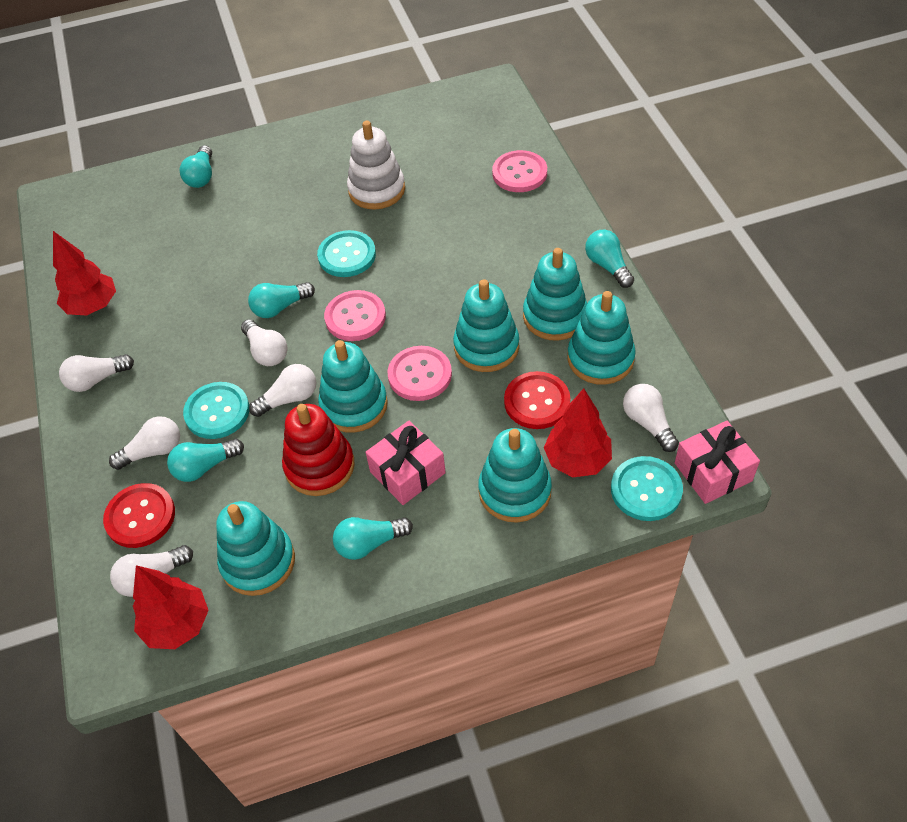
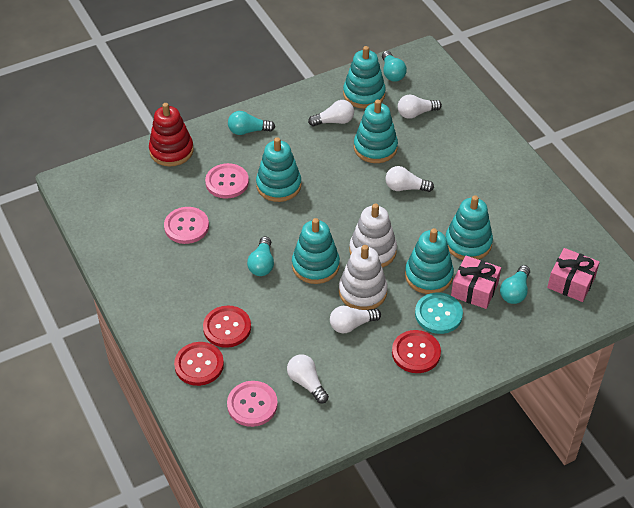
red button: [103,483,175,548] [504,371,570,429] = 2 -> [174,342,224,386] [203,305,251,348] [392,330,441,373] = 3
red tree: [53,231,116,316] [133,565,209,649] [544,388,612,477] = 3 -> none = 0
turquoise button: [183,382,249,439] [317,230,376,277] [611,456,683,521] = 3 -> [415,293,463,334] = 1
turquoise light bulb: [167,439,244,482] [180,145,212,188] [248,282,315,318] [333,517,413,560] [585,230,634,288] = 5 -> [228,111,275,135] [247,236,274,276] [382,51,407,82] [500,265,530,304] = 4
white light bulb: [59,354,134,392] [109,416,180,470] [110,545,193,597] [241,319,288,366] [249,364,316,417] [623,384,679,452] = 6 -> [287,354,329,403] [308,100,354,126] [330,306,381,333] [385,166,434,192] [398,95,442,119] = 5
white stacking toy: [347,121,405,210] = 1 -> [339,245,388,310] [349,203,397,268] = 2

